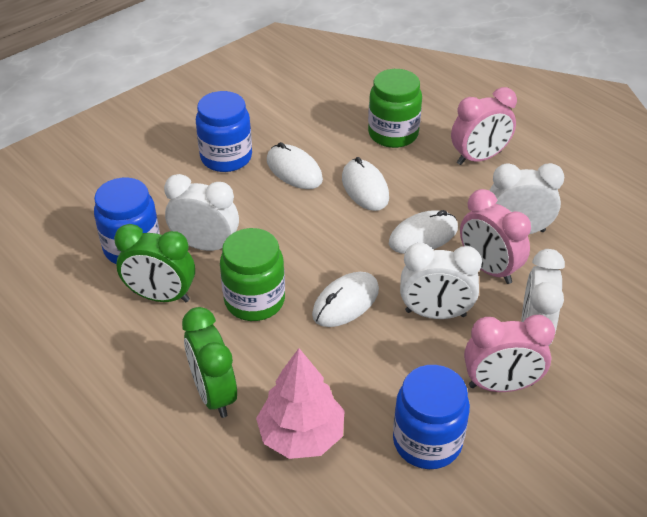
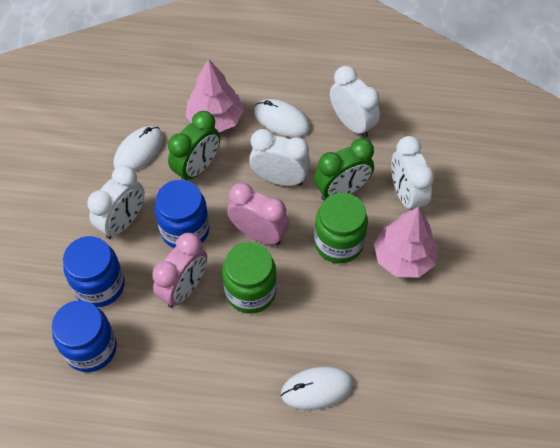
pink clock: [451,87,517,165] [460,189,531,284] [464,315,555,392] = 3 -> [152,233,207,308] [227,182,289,245] = 2
pink tree: [256,348,345,459] = 1 -> [186,59,244,132] [374,207,438,278] = 2
white mouse: [267,142,323,189] [312,272,379,327] [342,157,389,211] [389,210,458,254] = 4 -> [113,126,164,171] [254,99,310,137] [281,367,354,410] = 3

